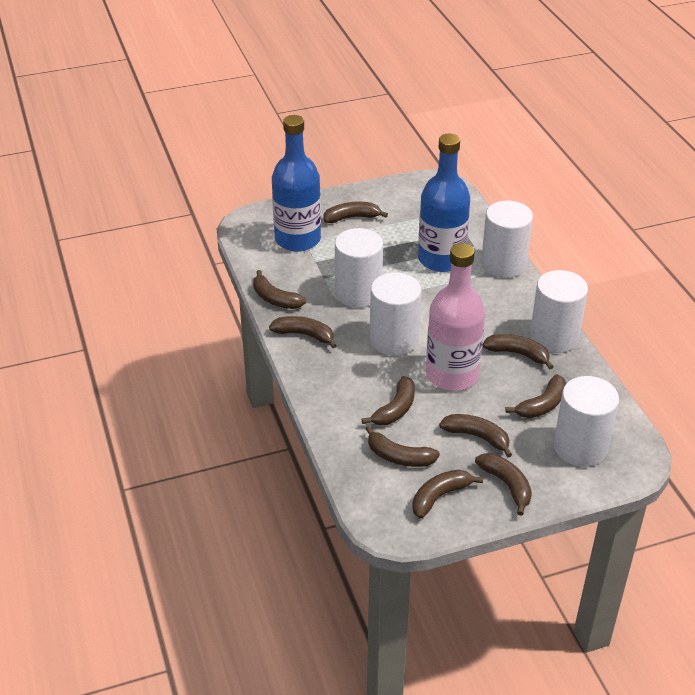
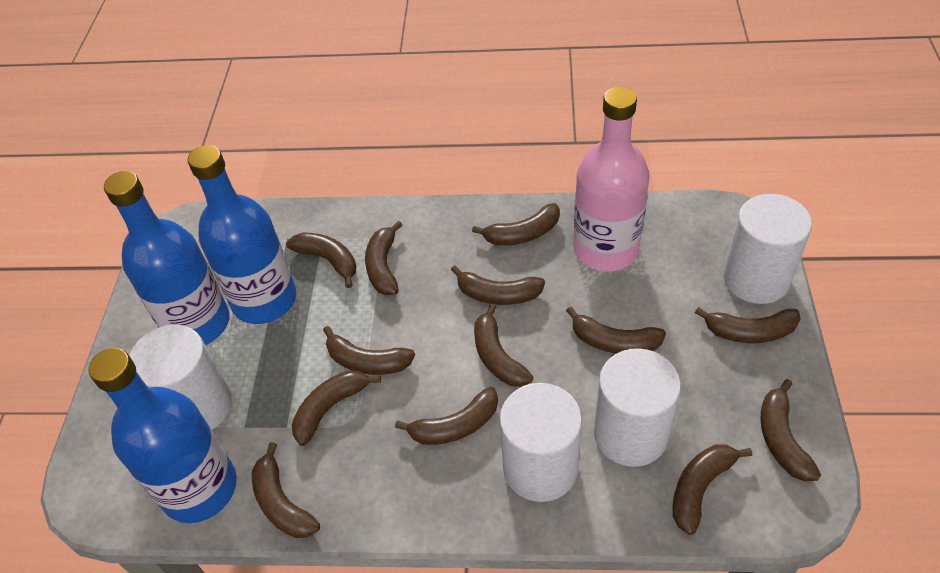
blue bottle: [272,115,321,252] [418,134,470,272] = 2 -> [88,348,237,523] [104,171,229,345] [187,145,297,324] = 3
brown banana: [253,270,306,309] [269,316,337,348] [324,202,388,223] [361,376,415,425] [365,426,440,467] [412,469,483,519] [439,414,512,457] [475,453,532,516] [482,334,554,369] [505,374,566,418] = 10 -> [252,442,320,538] [286,232,356,288] [292,370,381,446] [323,326,415,375] [365,221,402,295] [395,387,498,445] [451,266,545,305] [472,203,560,246] [474,303,533,387] [566,307,666,354] [673,445,752,535] [695,307,800,343] [760,379,821,481] = 13
white cylinder: [335,228,383,308] [370,273,422,356] [481,201,533,278] [530,270,588,353] [554,376,619,467] = 5 -> [129,325,232,430] [499,383,582,502] [594,348,681,467] [723,194,812,304] = 4

